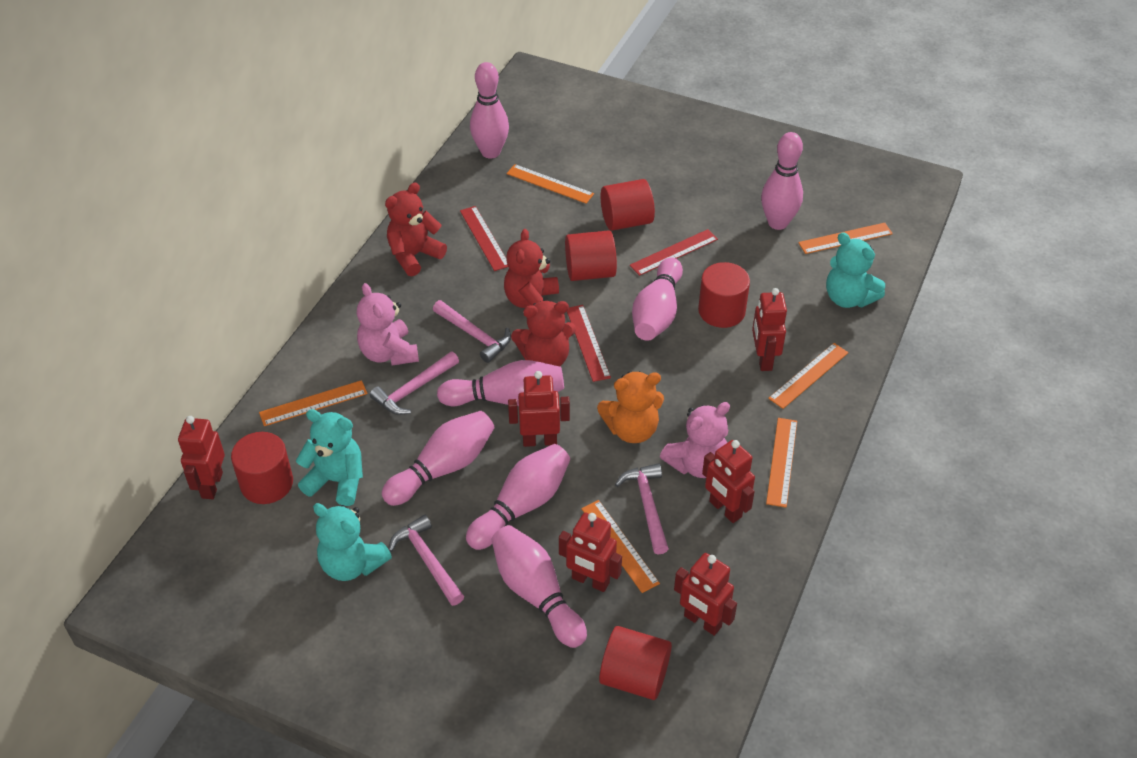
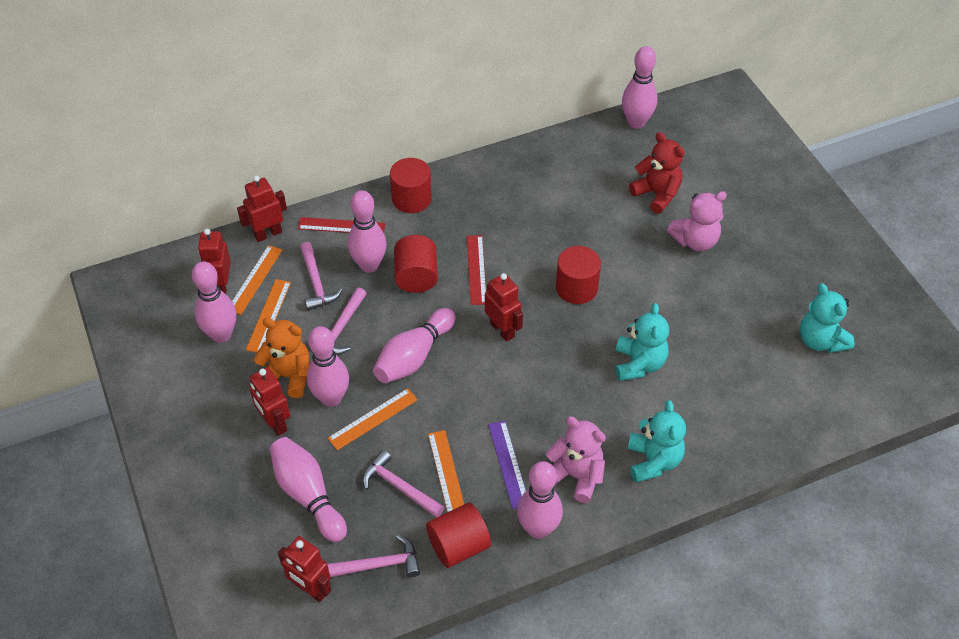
orange ruler: [259,380,368,426] [507,164,594,204] [581,500,660,593] [766,418,797,508] [768,343,849,409] [798,223,893,254] = 6 -> [232,245,282,315] [246,279,291,353] [328,388,418,450] [428,430,464,512] = 4
purple ruler: none = 0 -> [488,421,526,509] = 1
red cylinder: [231,432,293,504] [565,230,617,281] [599,626,672,700] [601,179,655,231] [698,262,750,328] = 5 -> [390,158,432,213] [394,235,438,293] [426,502,491,568] [556,246,601,304] = 4
red robot: [178,416,225,499] [508,371,570,447] [559,513,622,592] [674,553,737,636] [702,440,755,523] [752,288,787,371] = 6 -> [198,229,231,294] [237,175,287,242] [249,367,290,436] [278,536,331,602] [485,273,523,342] = 5
red ruler: [460,206,508,271] [567,305,611,382] [630,229,718,276] = 3 -> [298,217,386,233] [467,235,486,305] = 2
red teddy bear: [385,182,447,276] [504,229,559,308] [511,301,576,366] = 3 -> [629,132,685,214] = 1

